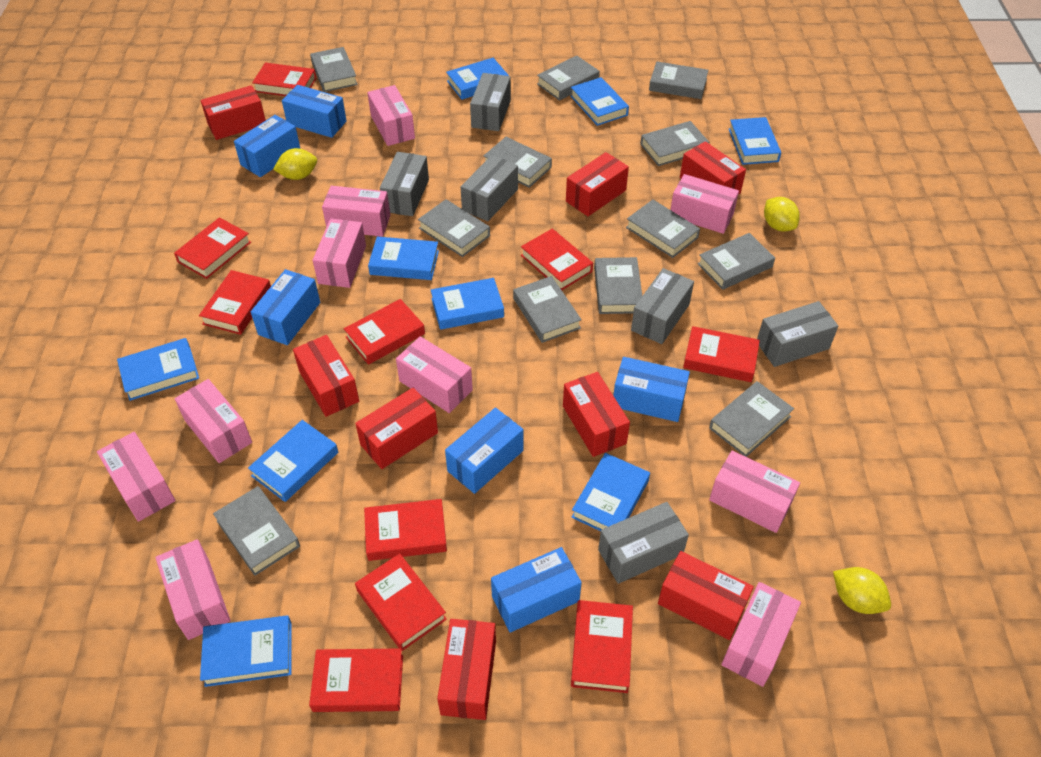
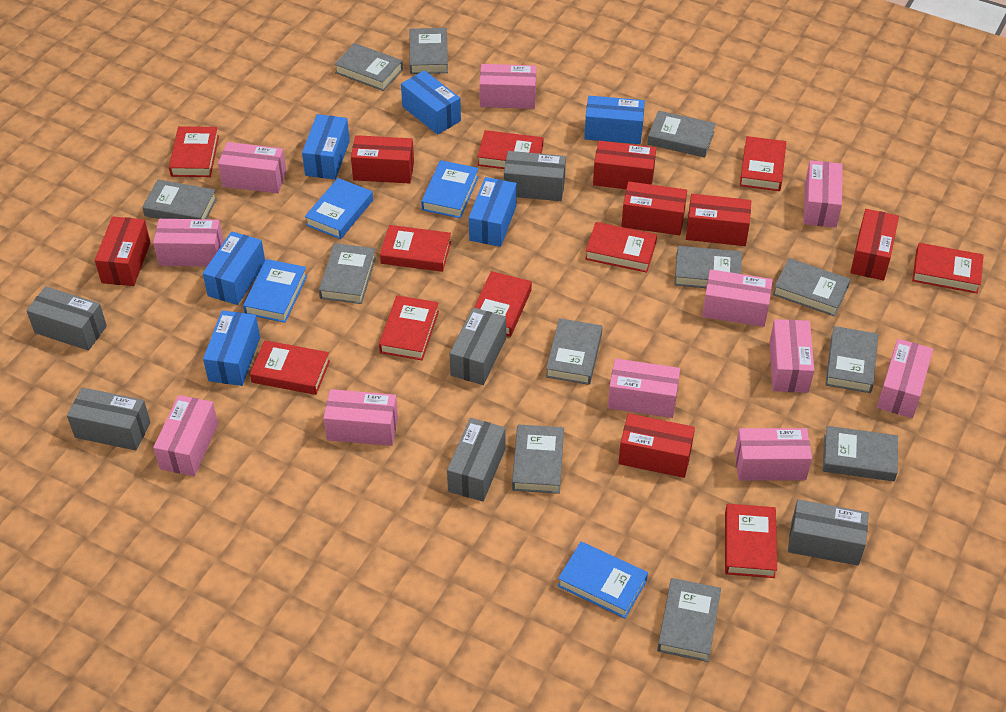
blue book: [117,338,199,401] [200,615,292,687] [248,420,338,502] [368,236,439,280] [431,278,504,330] [446,58,509,100] [570,77,629,126] [572,453,650,531] [729,117,781,165] = 9 -> [243,259,307,323] [305,178,373,239] [421,160,479,218] [558,542,648,618] = 4
pink box: [97,432,176,522] [155,539,231,640] [175,379,252,463] [313,219,366,288] [322,186,390,237] [367,85,415,146] [396,336,473,413] [671,174,739,234] [709,451,800,533] [721,582,801,687] = 10 -> [153,219,224,267] [153,395,218,476] [218,142,287,193] [323,389,398,446] [479,64,537,109] [608,358,680,418] [702,269,773,327] [735,428,812,481] [769,319,814,393] [803,160,843,228] [877,339,933,418] = 11
red box: [200,85,266,140] [293,335,359,417] [355,388,438,469] [437,619,496,720] [563,372,630,457] [566,152,629,216] [658,551,754,640] [680,141,746,195] = 8 -> [95,217,151,286] [351,135,414,183] [593,141,656,189] [618,413,695,478] [621,182,687,235] [686,194,751,246] [850,209,899,280] = 7
yellow lemon: [273,148,317,180] [764,197,800,231] [833,567,891,614] = 3 -> none = 0

